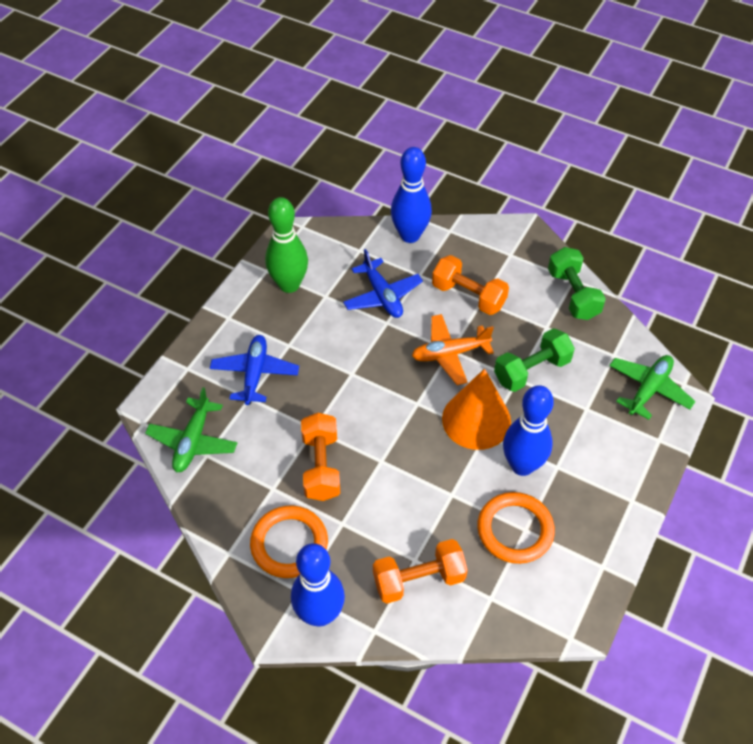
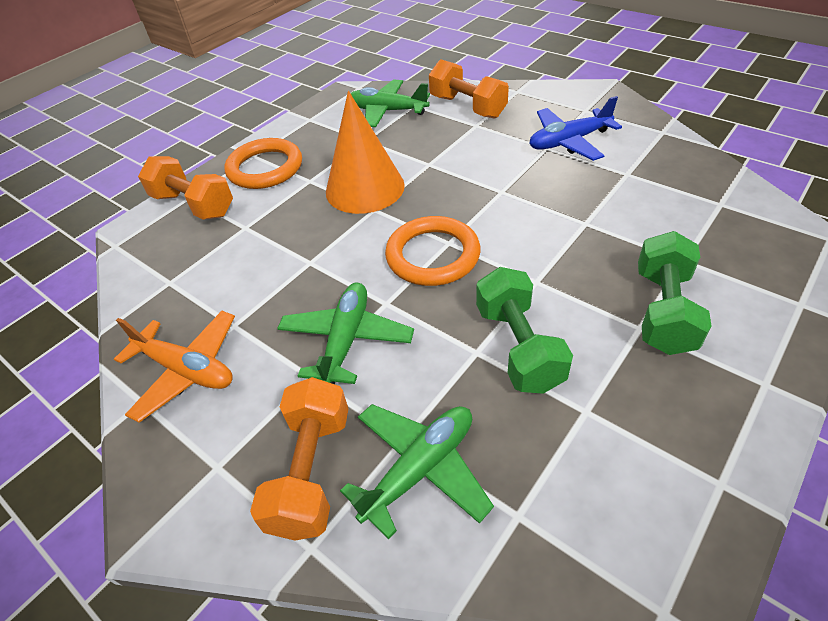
blue bowling pin: [291,543,345,627] [391,147,432,243] [503,385,554,476] = 3 -> none = 0
blue plane: [210,335,299,405] [343,249,423,318] = 2 -> [529,96,622,161] = 1
green bowling pin: [265,197,308,293] = 1 -> none = 0
green plane: [145,387,237,473] [609,355,696,420] = 2 -> [277,282,414,384] [340,404,494,540] [350,80,430,127] = 3

